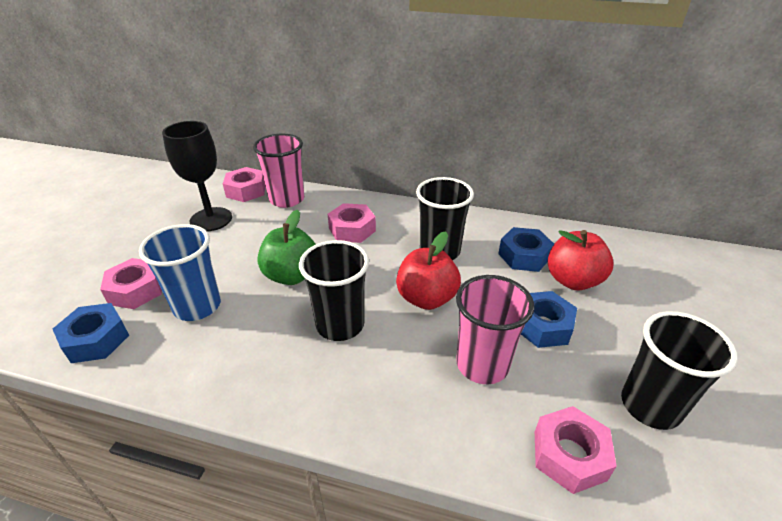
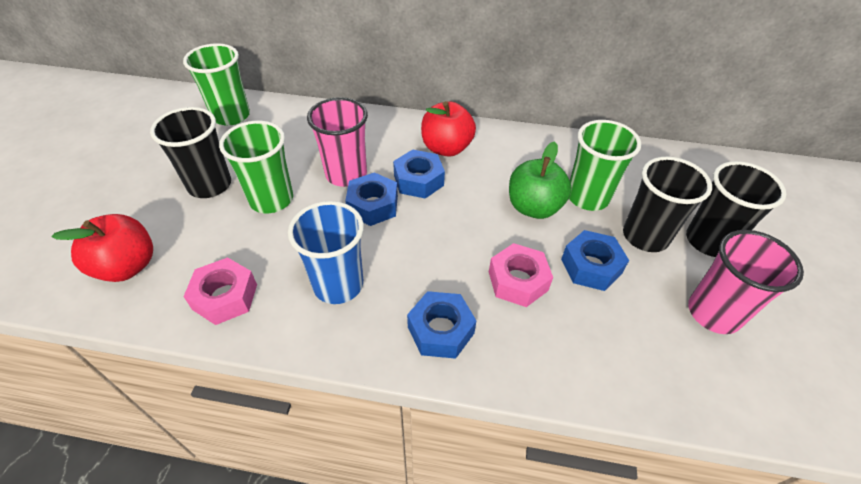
black goblet: [162,121,232,232] = 1 -> none = 0
blue nut: [53,303,129,363] [498,227,554,272] [521,291,577,348] = 3 -> [345,172,398,226] [393,149,445,198] [407,291,476,359] [561,230,629,291] = 4
green cup: none = 0 -> [183,43,250,126] [219,121,293,213] [569,120,642,211] = 3
pink nut: [100,258,162,309] [223,167,266,202] [328,203,376,243] [535,406,617,494] = 4 -> [184,257,257,325] [489,243,553,307] = 2

